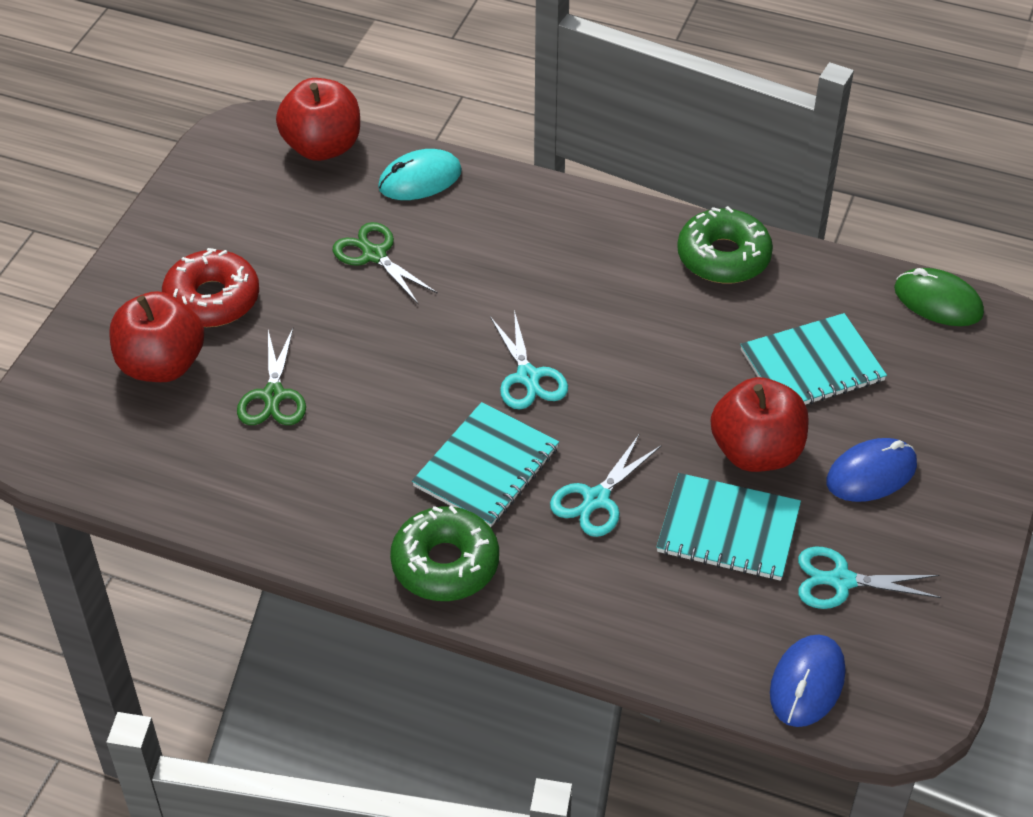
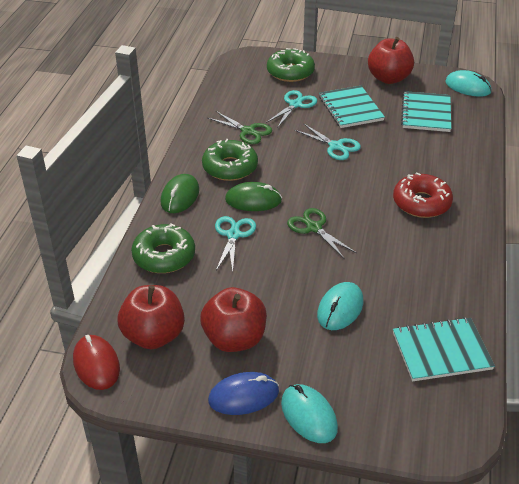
blue mouse: [770,634,845,727] [826,438,917,502] = 2 -> [208,372,279,415] = 1
green donut: [390,505,499,601] [677,206,773,283] = 2 -> [131,223,195,273] [202,139,258,181] [267,48,315,82] = 3
green mouse: [894,268,984,326] = 1 -> [161,174,199,213] [225,182,282,211] = 2
red mouse: none = 0 -> [73,335,120,390] = 1
turquoise mouse: [378,149,462,200] = 1 -> [281,384,338,443] [317,282,363,330] [445,70,492,97] = 3

